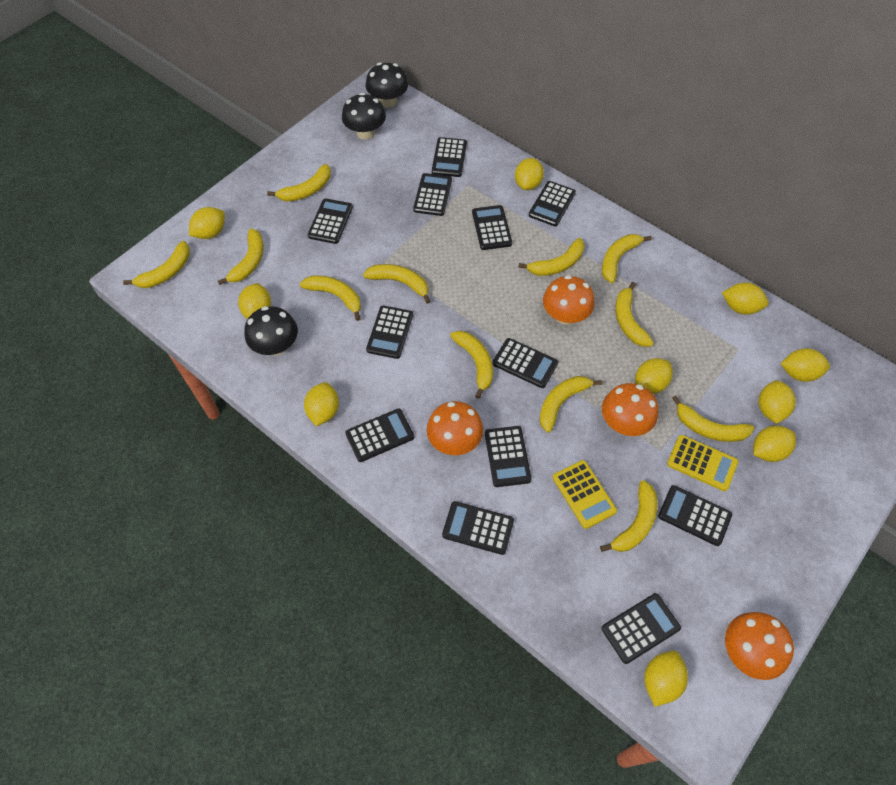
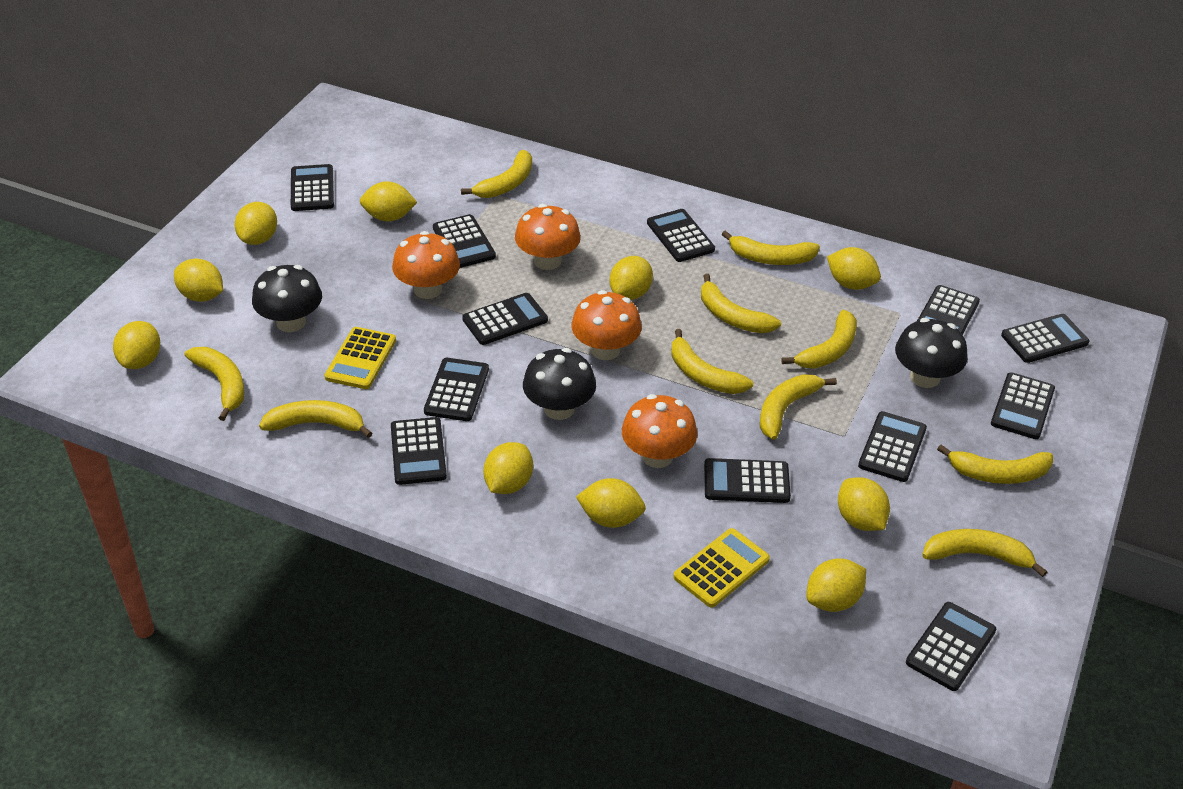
yellow banana: [123,241,190,288] [218,229,263,285] [267,164,331,202] [300,275,361,321] [363,264,431,304] [450,331,493,399] [518,238,584,276] [539,376,602,433] [600,480,657,552] [602,234,652,283] [615,282,654,347] [672,396,754,442] = 12 -> [184,347,244,421] [259,400,372,438] [461,150,532,198] [671,329,753,394] [701,274,781,333] [722,230,820,265] [760,374,837,440] [781,310,857,369] [922,529,1047,577] [937,445,1053,484] = 10

